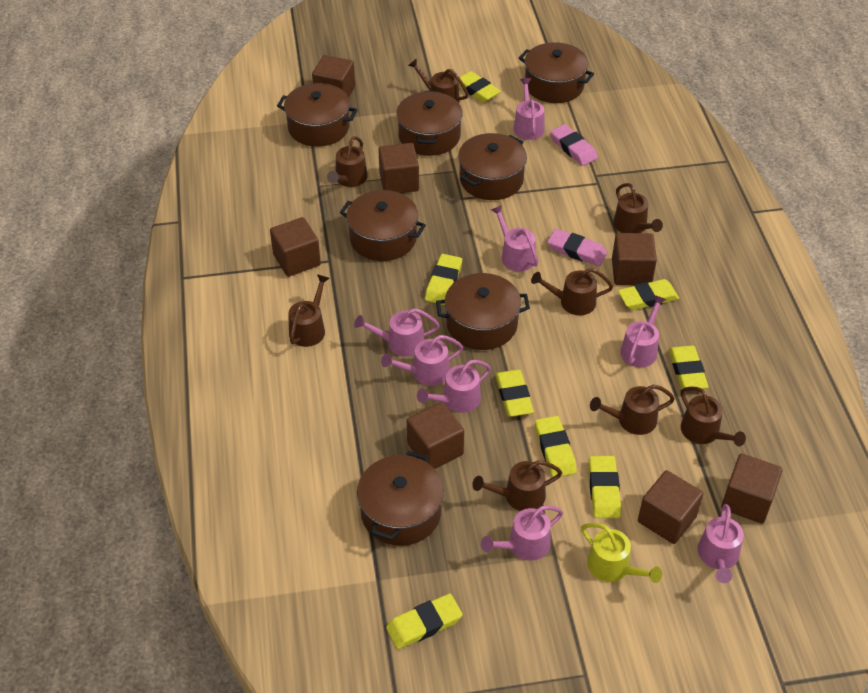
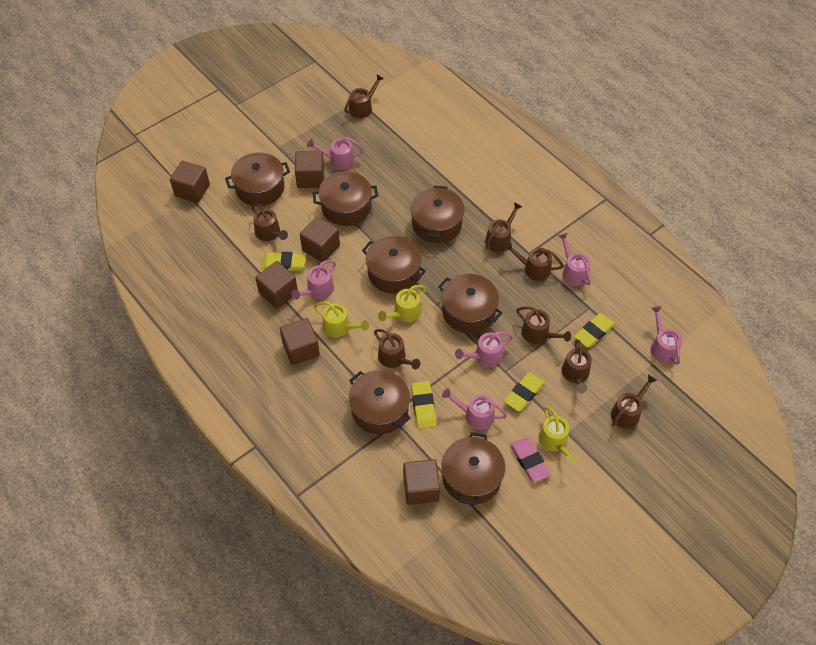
brown cube: [270,217,321,277] [312,55,355,98] [378,143,419,193] [407,402,464,469] [612,233,657,285] [638,470,703,544] [721,453,783,524] = 7 -> [170,161,210,203] [255,261,298,309] [280,318,320,365] [295,151,324,188] [300,216,340,262] [403,459,440,505] = 6
pink eraser: [547,229,607,266] [550,124,598,166] = 2 -> [510,437,551,482] = 1
pink watering can: [354,308,440,357] [381,335,463,386] [417,360,491,413] [481,505,563,561] [491,205,538,271] [514,78,544,140] [620,295,667,368] [698,504,744,583] = 8 -> [292,260,336,300] [307,137,364,170] [442,388,507,430] [455,332,513,367] [558,233,591,286] [650,306,682,365] = 6
yellow eraser: [386,594,463,649] [425,254,462,305] [458,71,501,102] [495,369,534,417] [535,416,577,477] [589,456,621,518] [618,279,679,310] [669,345,709,389] = 8 -> [261,252,306,271] [411,381,437,429] [504,373,545,411] [574,313,615,347] = 4
yellow watering can: [581,523,662,583] = 1 -> [314,302,369,337] [378,285,426,322] [539,406,577,463] = 3

